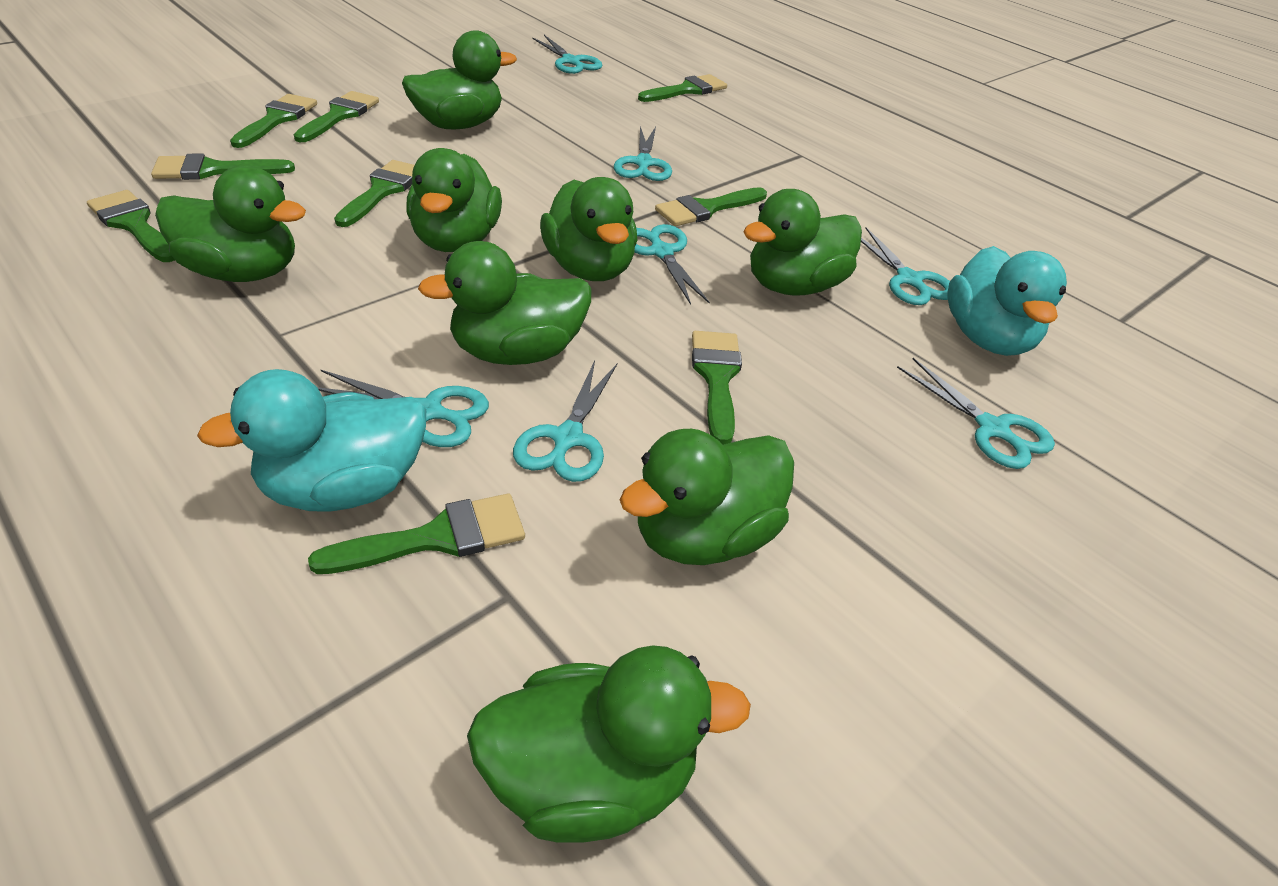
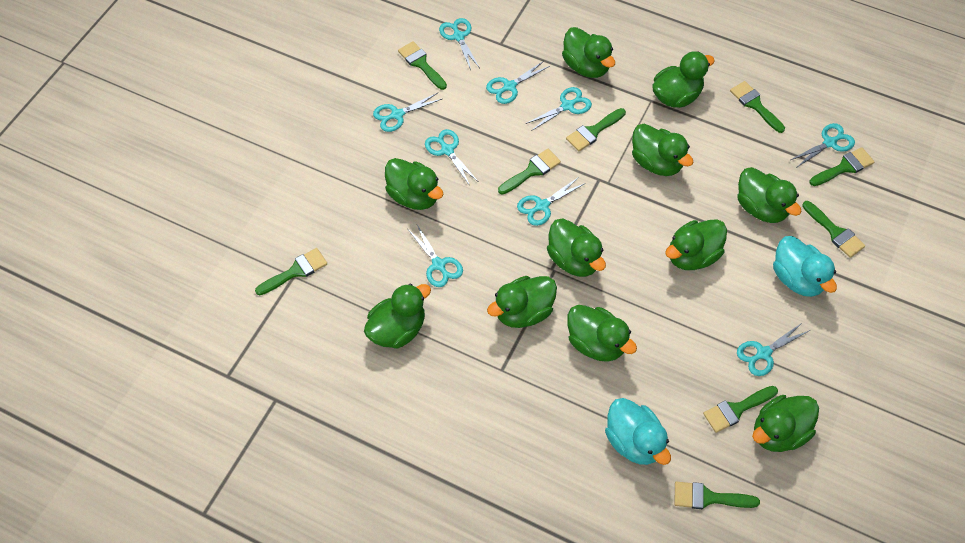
green duck: [155,165,306,282] [402,30,517,129] [406,148,502,252] [418,241,591,365] [467,645,751,843] [540,177,637,281] [620,429,794,565] [743,189,862,296] = 8 -> [364,283,431,349] [385,158,444,210] [487,276,557,328] [547,219,606,277] [562,27,615,78] [567,305,637,362] [632,124,693,176] [652,51,715,108] [665,219,727,270] [737,167,801,223] [752,395,819,452] = 11
turquoise scissors: [317,370,489,447] [513,361,617,482] [532,35,602,74] [614,126,672,181] [634,224,710,305] [861,227,950,305] [897,358,1055,469] = 7 -> [373,93,442,132] [408,225,463,287] [425,129,478,186] [439,18,480,70] [486,61,550,104] [517,177,586,226] [525,87,592,131] [737,322,810,376] [791,123,855,168] = 9

